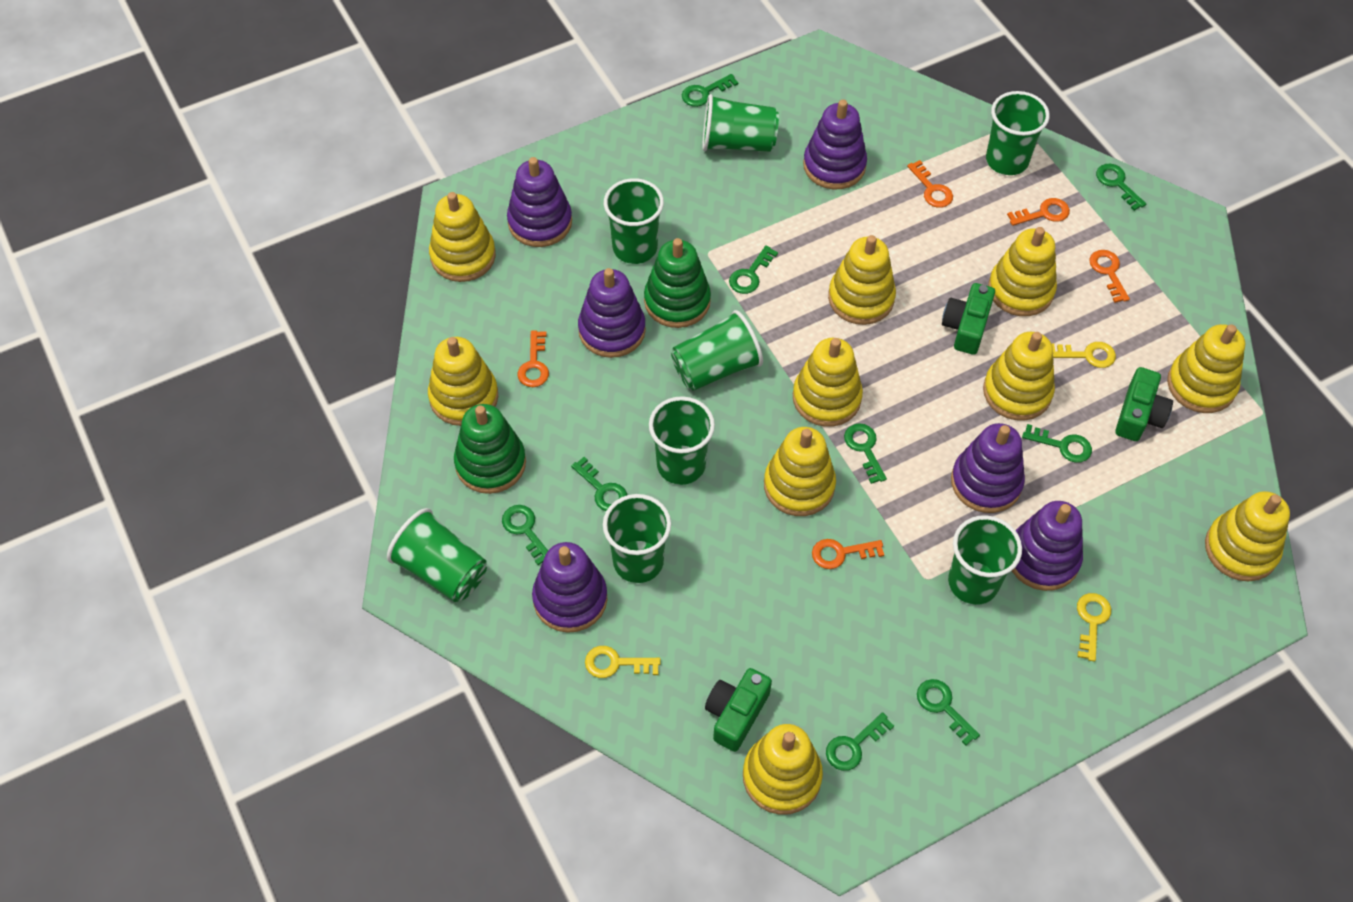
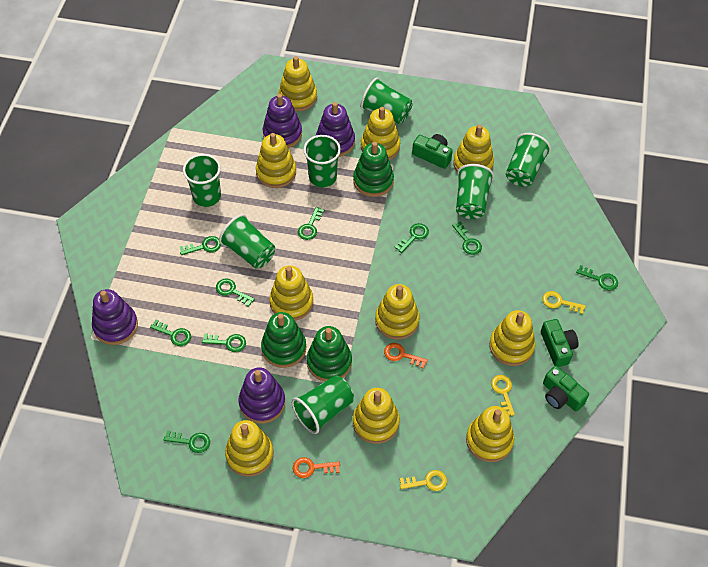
green cup: [387,508,487,602] [603,494,671,583] [604,178,664,264] [649,396,715,485] [671,310,763,391] [702,94,779,152] [948,515,1022,605] [986,91,1050,175] = 8 -> [183,154,221,207] [219,214,275,269] [292,375,354,434] [303,135,341,187] [361,78,413,124] [456,164,494,219] [506,133,551,187] = 7
green stacking toy: [454,404,526,494] [644,238,711,328] = 2 -> [261,312,306,368] [307,326,352,381] [353,142,394,197] = 3
orange key: [518,330,549,387] [812,539,884,569] [907,160,953,208] [1007,198,1070,226] [1089,250,1130,303] = 5 -> [293,457,340,478] [384,343,428,369] = 2
purple stacking toy: [507,157,572,247] [532,542,608,633] [578,268,646,358] [803,99,867,189] [951,423,1025,513] [1012,501,1083,591] = 6 -> [92,289,138,345] [238,367,285,424] [263,94,302,148] [316,102,355,157] = 4

